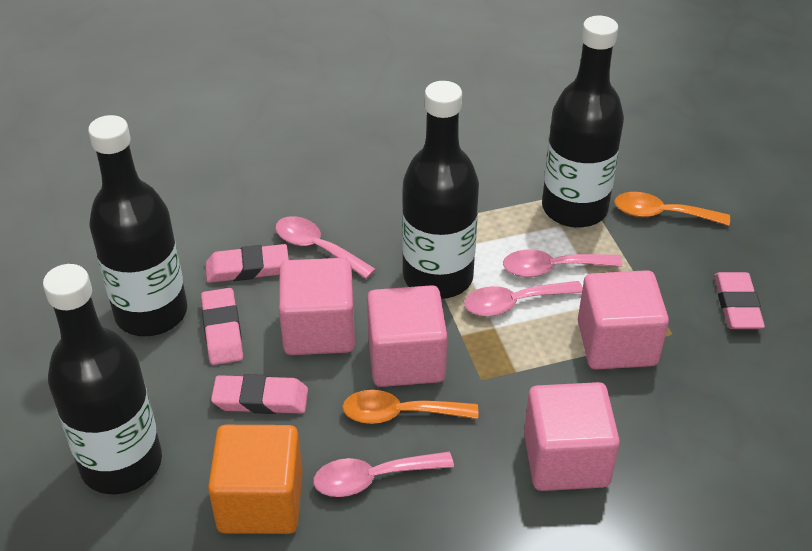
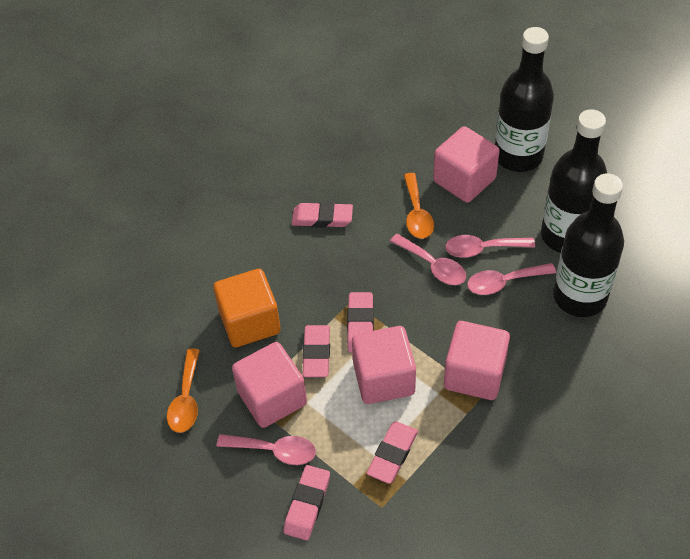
black bottle: [43,264,162,494] [88,115,187,336] [402,81,479,299] [542,16,624,228] = 4 -> [495,27,554,172] [541,109,607,253] [553,173,624,317] = 3
pink eraser: [201,288,243,365] [205,244,289,283] [211,374,308,414] [714,272,765,329] = 4 -> [284,465,330,540] [292,202,353,228] [302,325,330,377] [347,292,374,353] [367,421,418,484] = 5

